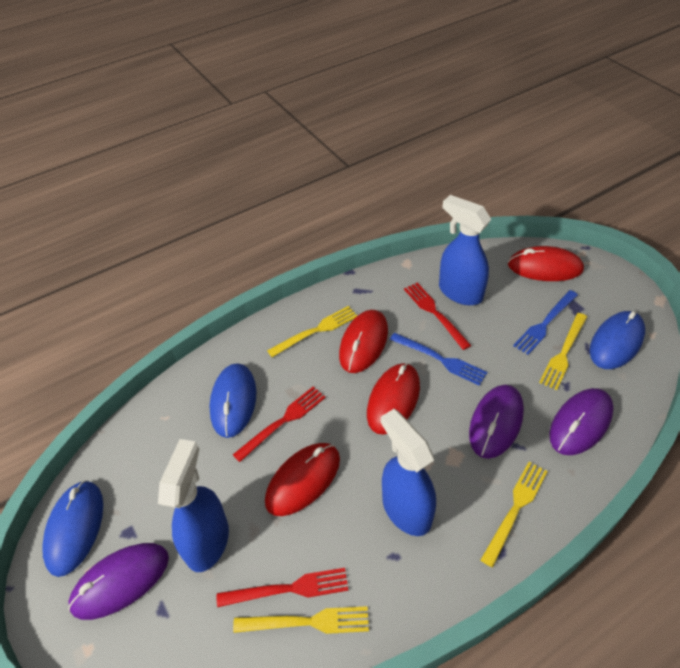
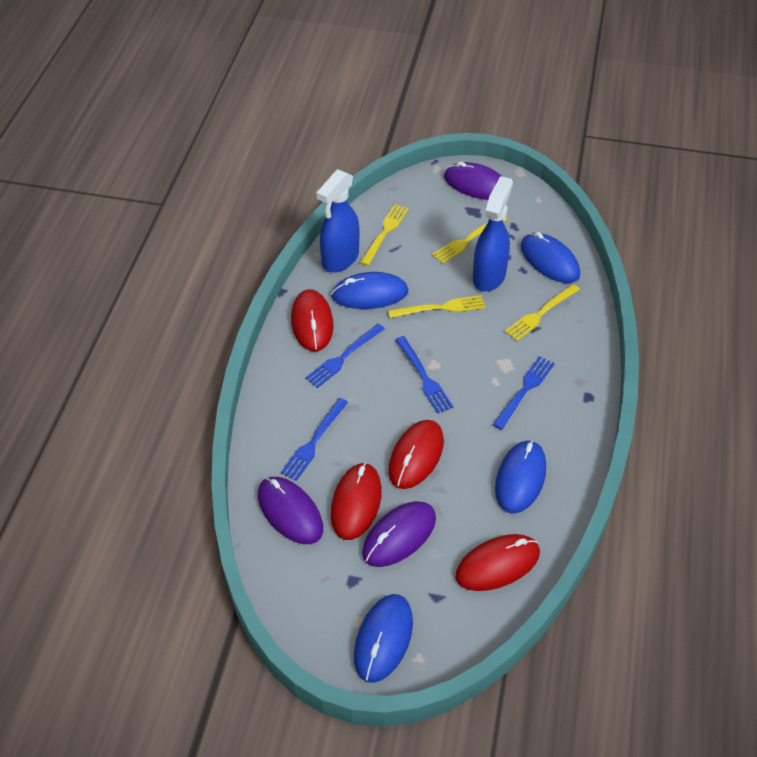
blue fork: [390,333,487,386] [513,290,578,355] = 2 -> [281,398,348,481] [305,324,385,388] [395,336,453,414] [493,356,555,430] = 4
blue mouse: [42,480,103,577] [210,363,257,438] [590,311,645,369] = 3 -> [331,272,408,309] [354,594,413,683] [495,440,546,513] [520,232,580,283] = 4
blue spray bottle: [158,439,229,572] [381,409,436,536] [439,195,491,305] = 3 -> [316,169,359,272] [473,176,513,292] = 2
red fork: [217,568,348,607] [233,386,326,462] [404,283,471,350] = 3 -> none = 0

